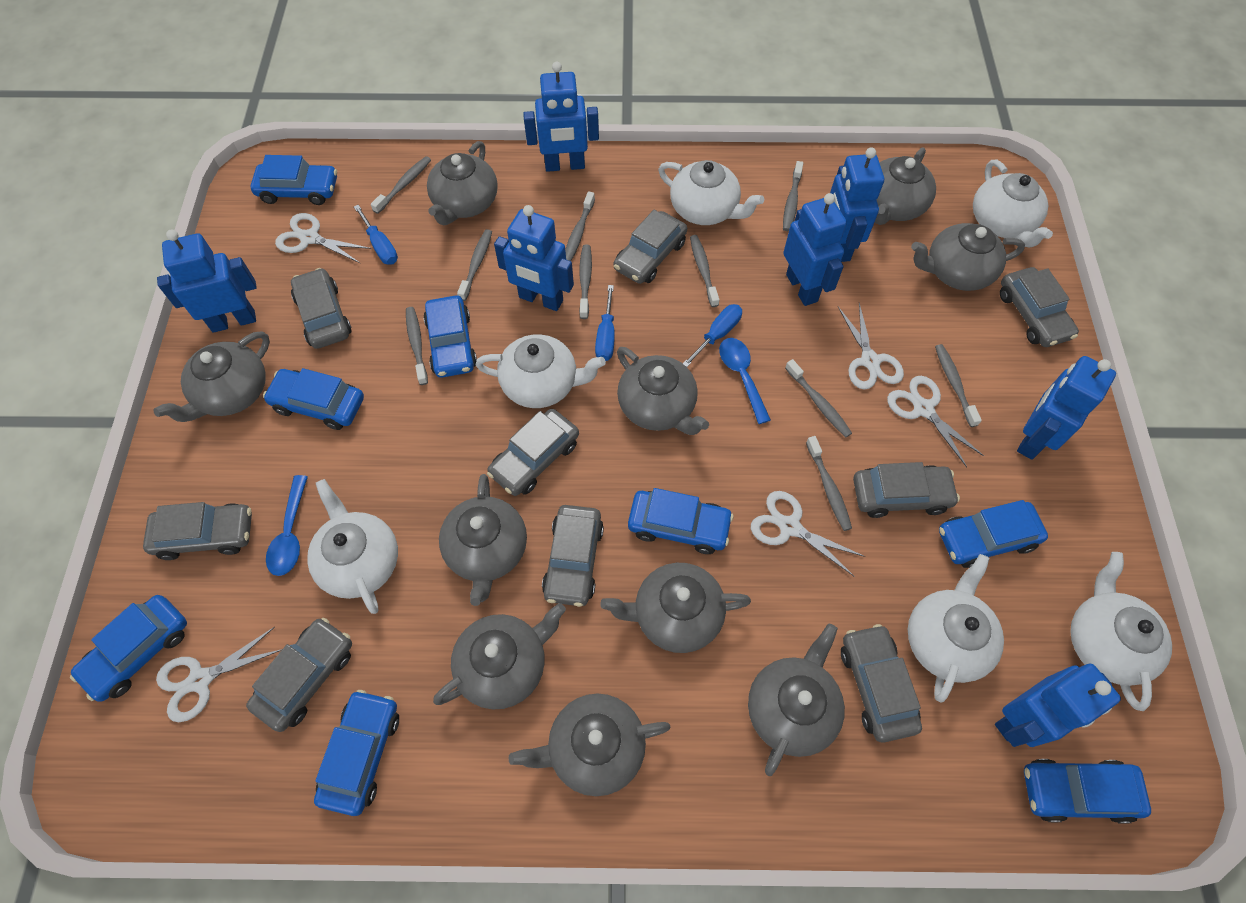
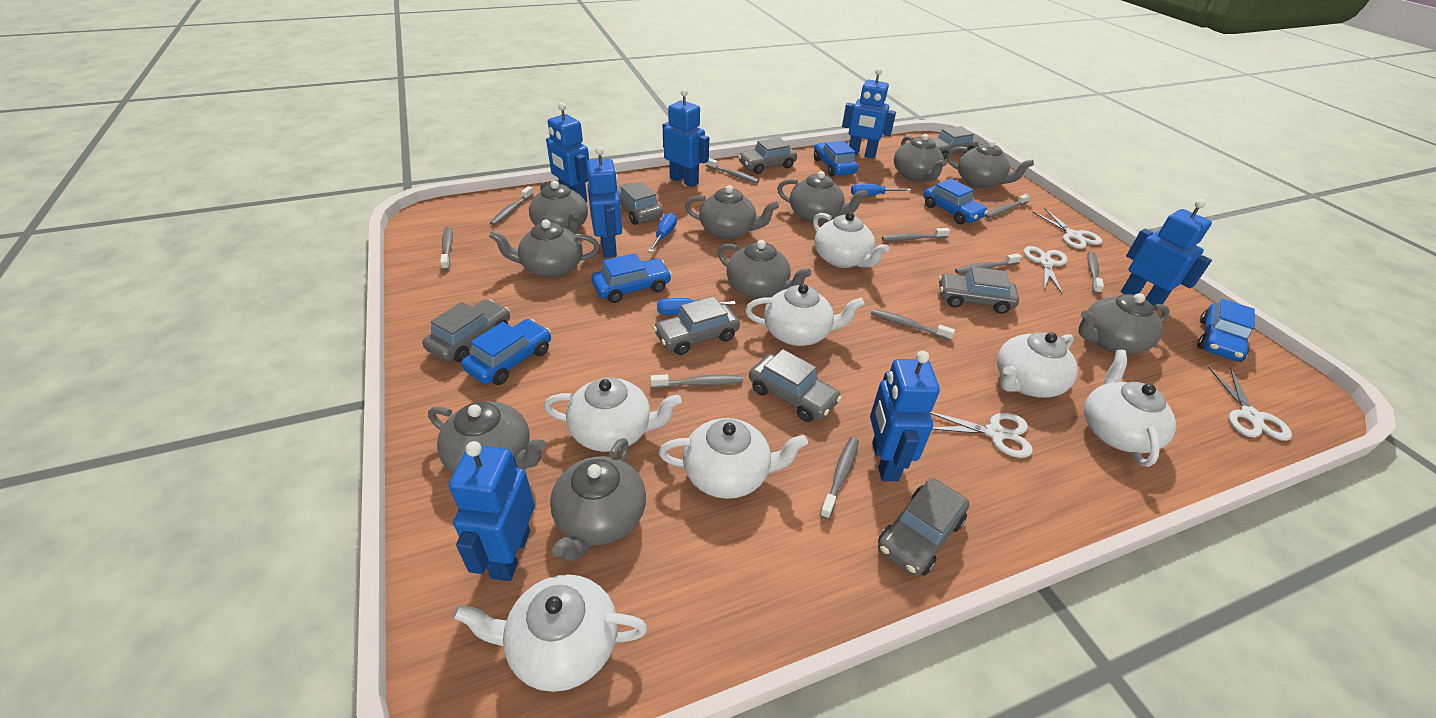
blue car: [70,595,187,702] [251,155,337,205] [263,368,364,430] [314,690,399,816] [423,296,477,378] [628,488,734,554] [939,500,1048,568] [1024,759,1151,824] = 8 -> [462,319,551,385] [591,253,672,303] [814,141,858,176] [923,178,988,224] [1197,299,1255,362] = 5
blue spoon: [266,475,308,576] [719,338,771,424] = 2 -> none = 0
grey car: [143,502,252,560] [246,618,352,732] [291,268,352,349] [487,409,579,496] [542,505,604,607] [613,210,687,284] [841,624,922,743] [853,462,960,518] [1000,267,1079,347] = 9 -> [422,299,510,362] [617,181,663,225] [653,296,740,355] [738,137,797,174] [749,349,842,422] [878,478,969,576] [932,126,978,160] [939,267,1019,314] = 8
white scissors: [156,627,282,722] [275,213,371,264] [751,491,866,577] [838,303,904,390] [887,376,984,467] = 5 -> [930,412,1033,458] [1024,246,1067,295] [1033,209,1102,249] [1208,367,1292,441] = 4
white teapot: [307,479,398,614] [476,334,606,408] [658,160,764,225] [908,554,1004,703] [973,160,1053,248] [1070,552,1172,711] = 6 -> [453,574,648,692] [544,377,682,452] [659,418,808,499] [745,284,864,346] [813,212,889,268] [997,332,1078,398] [1084,350,1176,467] = 7

